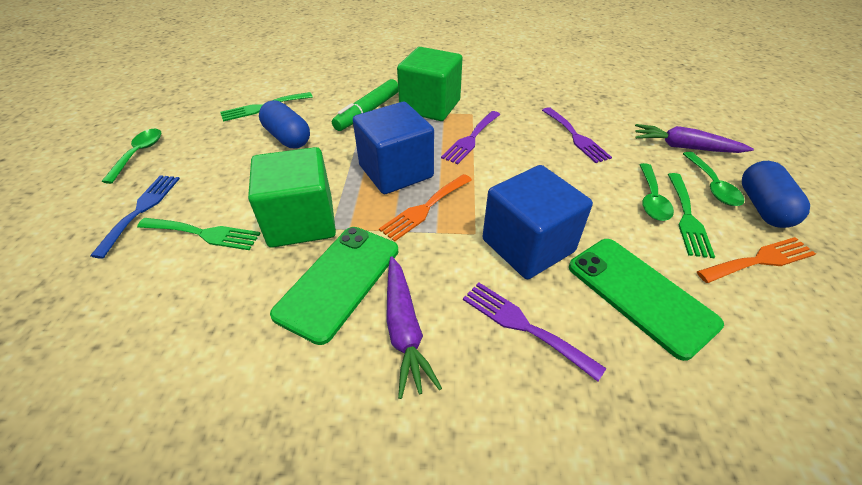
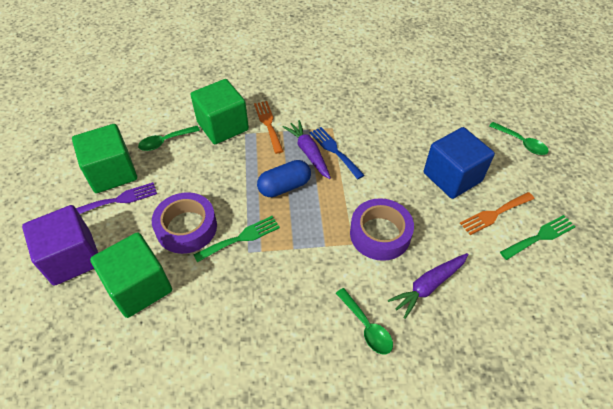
blue capsule: [259,100,310,148] [742,161,810,228] = 2 -> [257,160,311,197] = 1
blue cube: [353,102,434,194] [482,165,593,279] = 2 -> [424,127,495,199] = 1
green cube: [248,147,336,248] [397,47,462,121] = 2 -> [72,124,137,193] [90,232,172,318] [190,79,249,144] = 3
green fork: [137,218,261,250] [220,92,313,122] [668,173,715,258] = 3 -> [193,216,280,262] [500,215,576,260] = 2
green marker: [332,79,398,131] = 1 -> none = 0
green phone: [270,227,398,345] [569,239,724,361] = 2 -> none = 0
purple cube: none = 0 -> [22,205,98,286] = 1
purple fork: [441,111,501,164] [463,282,606,382] [542,107,612,163] = 3 -> [76,182,157,214] = 1
purple tape: none = 0 -> [152,192,217,254] [350,198,414,261] = 2

